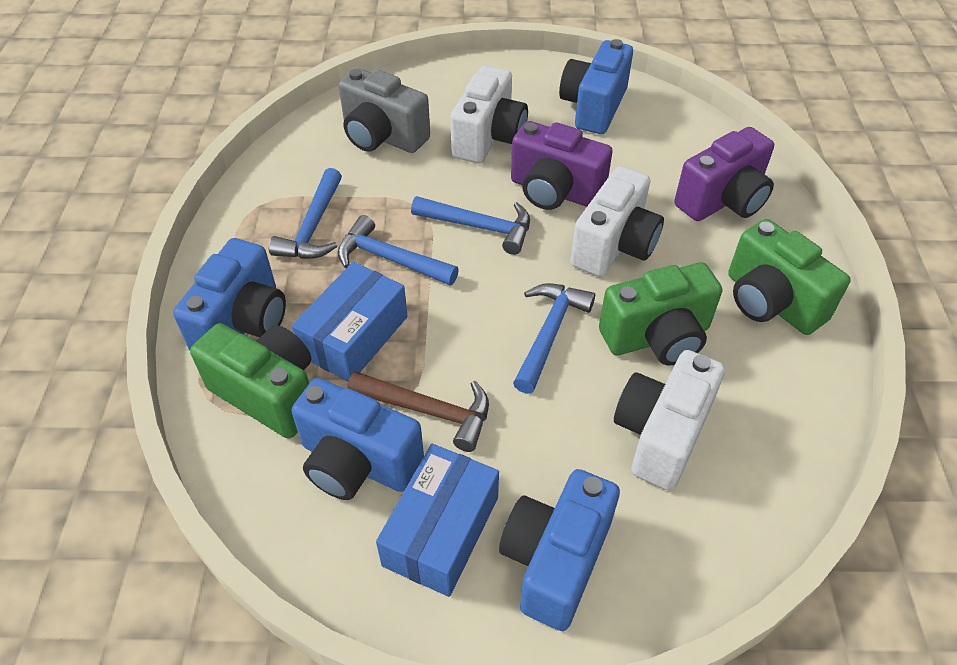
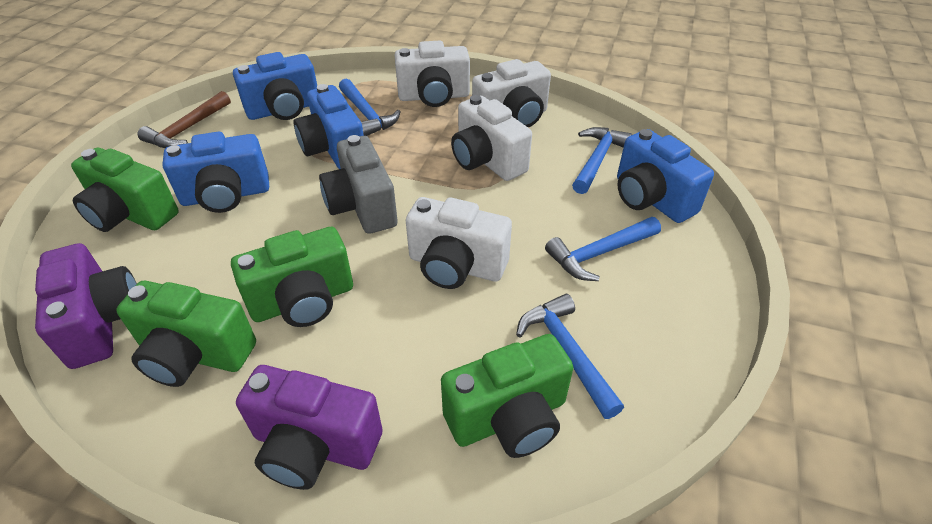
blue box: [292,262,408,382] [376,444,499,597] = 2 -> none = 0
green camera: [190,323,311,439] [599,262,722,365] [728,219,851,335] = 3 -> [71,148,179,232] [116,281,256,387] [231,227,353,327] [441,334,574,458] = 4
white camera: [450,66,528,163] [571,166,664,277] [614,350,725,491] = 3 -> [395,40,470,107] [406,197,512,289] [451,95,532,181] [472,59,551,127] = 4

